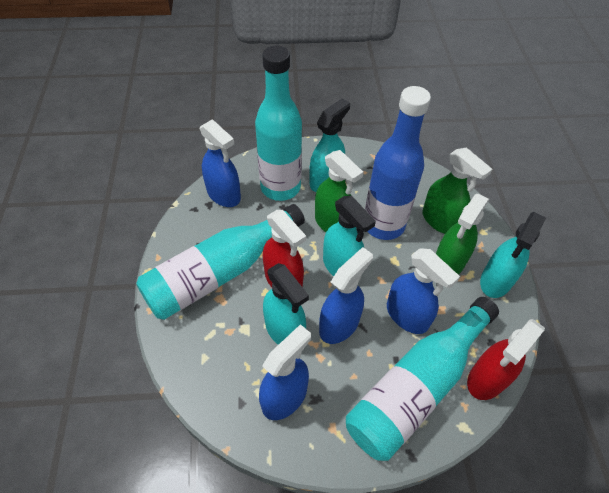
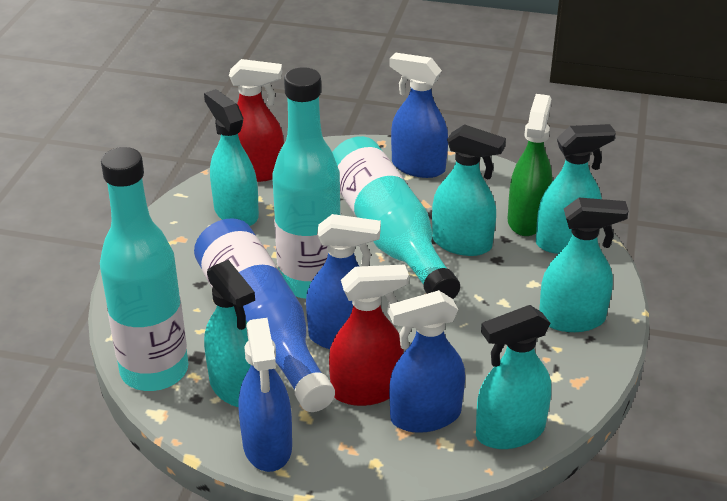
green spray bottle: [315,150,363,232] [422,147,492,234] [436,194,489,275] = 3 -> [508,94,553,236] = 1
turquoise spray bottle: [263,263,309,345] [309,98,350,192] [323,196,376,276] [480,212,546,298] = 4 -> [204,89,259,226] [204,260,255,407] [432,125,506,256] [476,305,551,449] [536,124,616,254] [539,198,629,332] = 6

